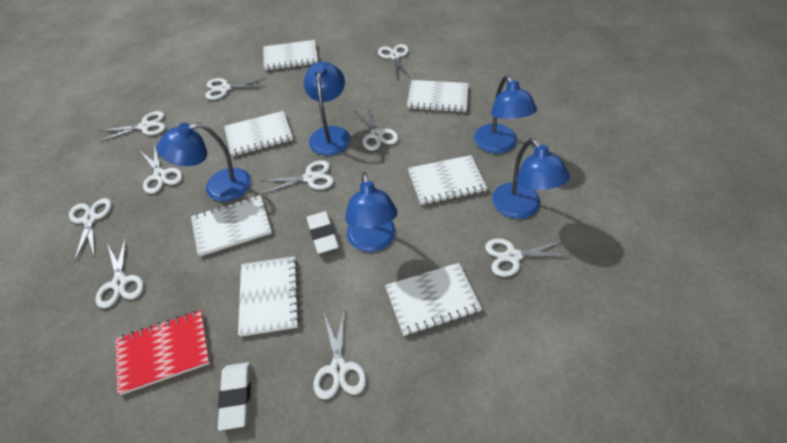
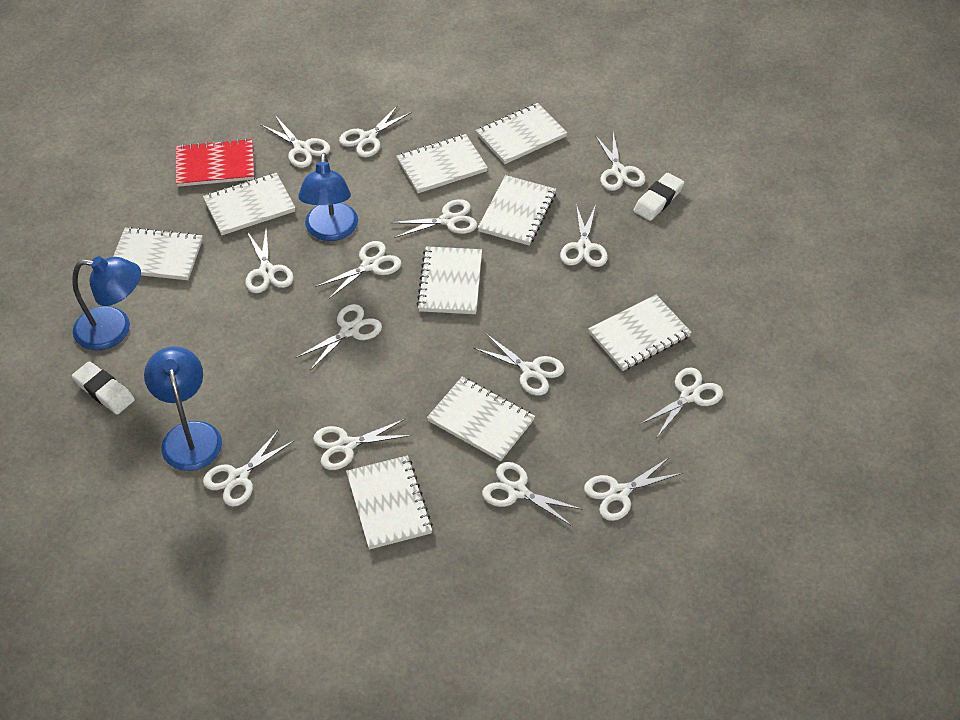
blue lamp: [157,123,251,201] [304,62,351,156] [345,172,398,252] [474,75,537,153] [492,138,570,219] = 5 -> [72,256,141,350] [144,346,222,471] [298,153,358,241] = 3
white notebook: [191,195,272,256] [224,111,293,157] [238,256,300,337] [263,40,318,71] [385,263,482,336] [407,80,469,112] [408,155,488,205] = 7 -> [113,227,203,280] [203,173,296,235] [346,455,433,550] [396,134,488,193] [417,246,482,314] [427,377,535,461] [476,103,567,164] [478,175,556,246] [588,295,692,371] = 9
white scissors: [69,198,112,261] [96,237,144,308] [99,111,165,142] [140,146,183,194] [205,78,266,100] [261,160,334,194] [313,311,366,399] [354,105,399,151] [378,44,410,79] [485,238,571,277] = 10 -> [203,429,294,507] [245,228,294,293] [260,115,330,168] [296,304,382,371] [313,419,412,470] [316,241,402,300] [339,105,412,157] [390,199,477,238] [474,334,564,396] [482,462,583,527] [560,204,608,267] [584,457,682,521] [595,132,645,191] [640,367,723,437] = 14

